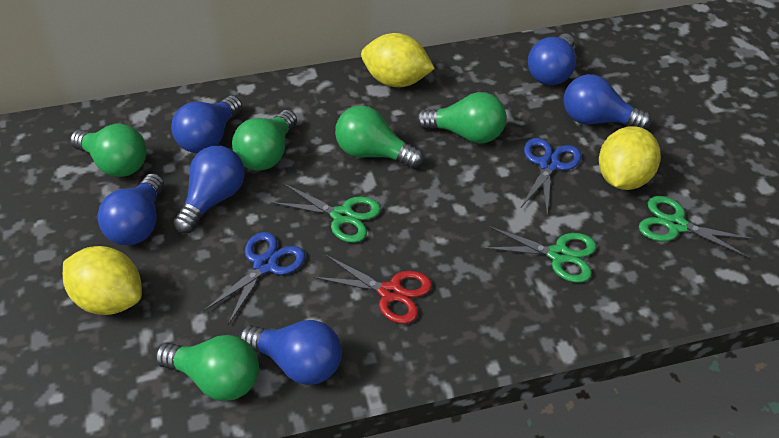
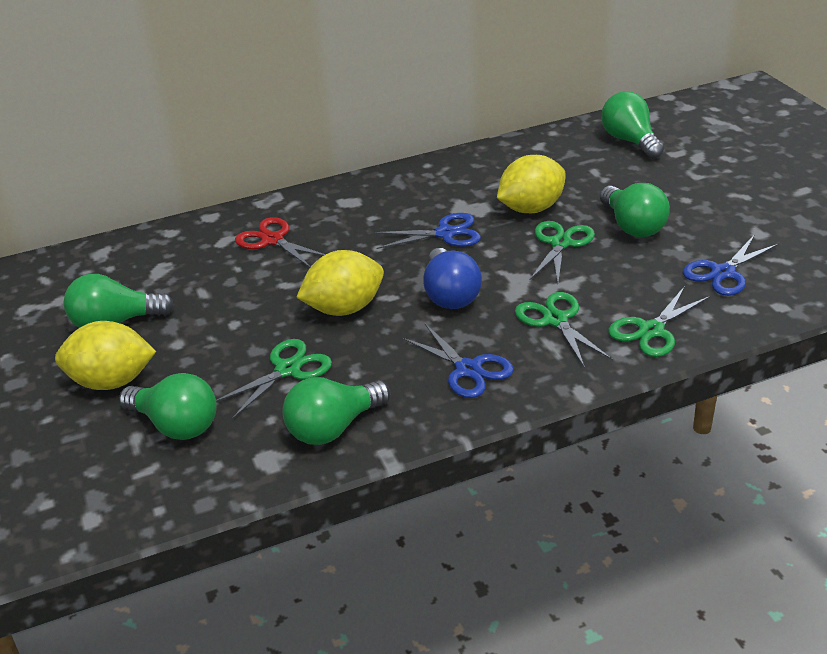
blue light bulb: [97,173,164,245] [171,96,242,153] [173,146,245,233] [239,320,342,385] [528,34,576,85] [564,74,651,129] = 6 -> [423,248,482,309] = 1
blue scissors: [204,232,305,325] [520,138,581,216] = 2 -> [373,213,481,249] [401,323,514,398] [683,234,780,296] = 3
green scissors: [271,183,381,243] [481,226,597,283] [639,196,755,258] = 3 -> [216,339,332,419] [515,292,612,368] [530,221,595,283] [608,287,711,357] = 4

